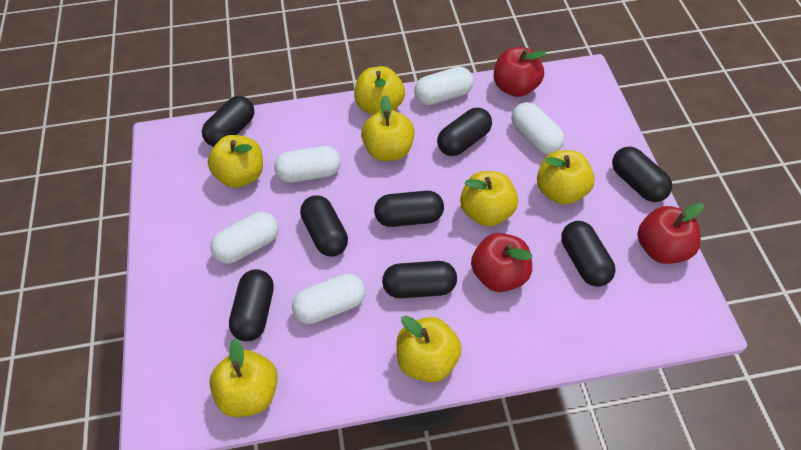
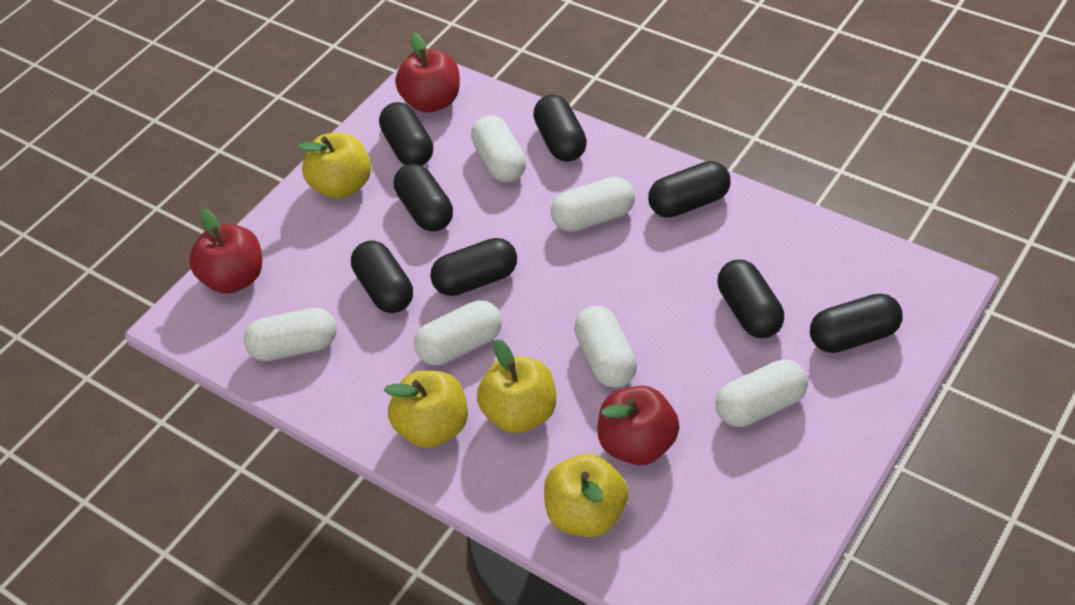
white capsule: [210,212,279,264] [274,146,341,183] [292,274,366,324] [414,67,473,105] [511,102,564,155] = 5 -> [244,308,337,361] [414,301,502,365] [471,115,526,183] [551,177,635,232] [574,306,637,388] [716,359,808,427] = 6
yellow apple: [208,135,263,188] [209,338,278,417] [354,66,405,115] [361,95,415,161] [396,316,462,382] [460,171,518,226] [537,150,595,205] = 7 -> [297,132,371,199] [384,371,468,448] [477,339,556,433] [544,454,628,537] = 4

